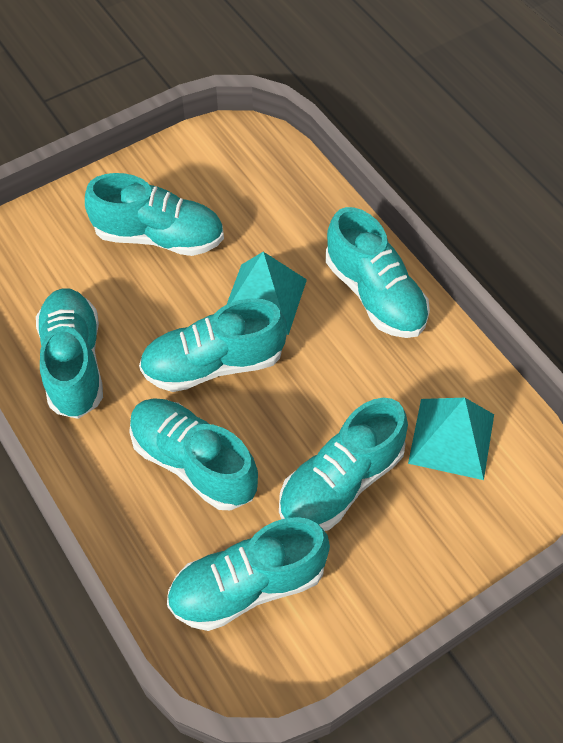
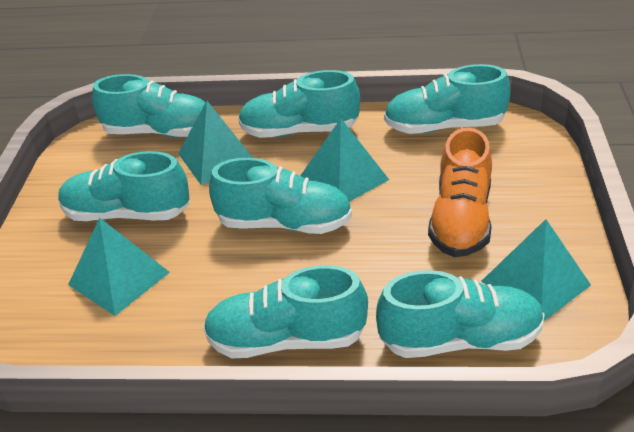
orange shoe: none = 0 -> [428,128,492,257] = 1
turquoise pyramid: [226,252,307,335] [408,398,494,480] = 2 -> [68,217,170,316] [178,101,253,185] [300,119,389,202] [481,219,591,322] = 4

